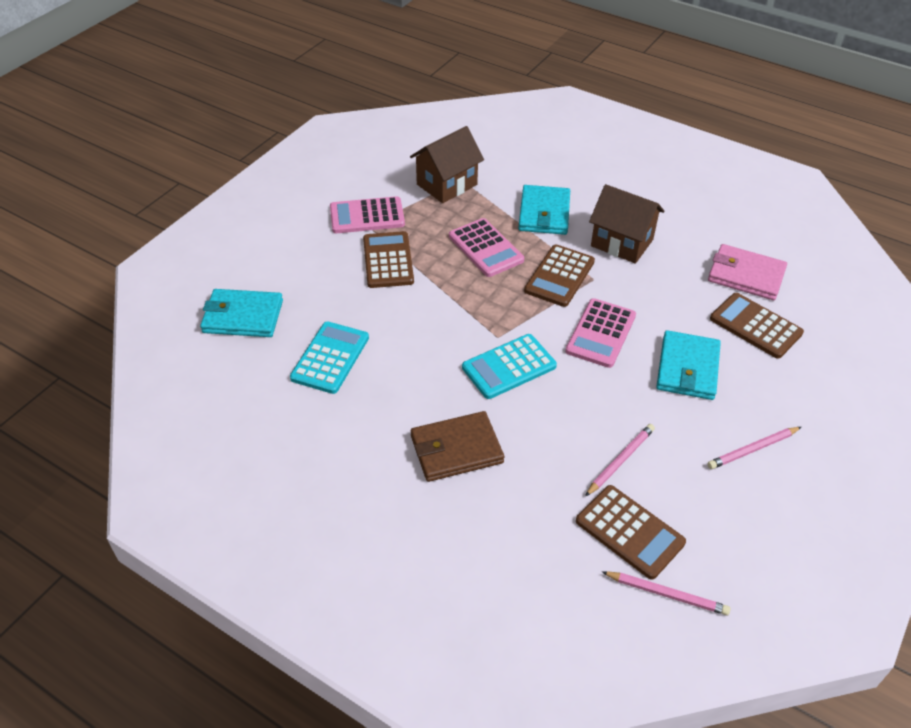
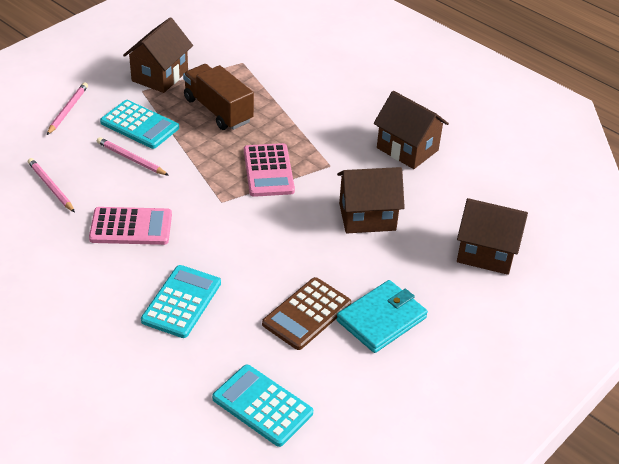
brown calculator: [363,231,414,288] [524,245,595,307] [576,485,686,580] [710,293,804,359] = 4 -> [262,277,351,350] = 1
brown house: [410,126,484,203] [589,184,664,264] = 2 -> [123,17,193,93] [337,167,405,233] [374,91,449,169] [457,198,528,275] = 4
brown truck: none = 0 -> [183,64,254,130] = 1
brown wallet: [411,411,504,482] = 1 -> none = 0
pink calculator: [330,196,405,233] [449,218,524,277] [565,298,636,368] = 3 -> [89,207,172,245] [244,143,295,197] = 2
pink wallet: [708,244,787,300] = 1 -> none = 0
turquoise calculator: [290,321,369,394] [462,334,557,399] = 2 -> [100,100,179,149] [141,265,221,338] [212,365,313,447] = 3
turquoise wallet: [200,289,283,337] [518,185,570,235] [656,330,721,400] = 3 -> [336,280,428,353] = 1

